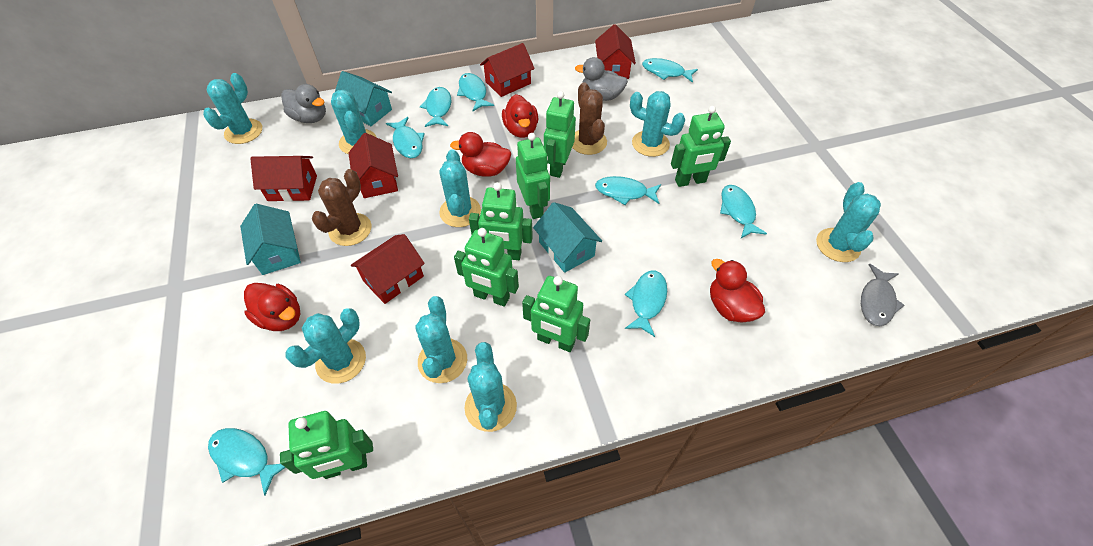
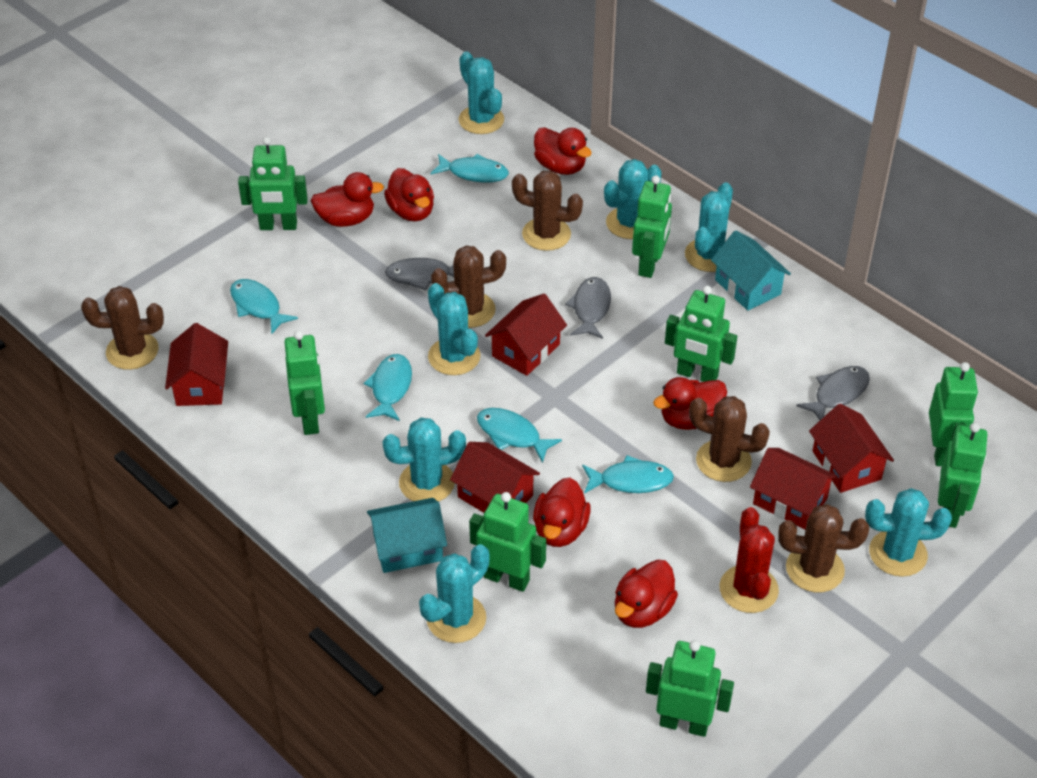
brown cactus: [312,169,371,246] [572,82,607,155] = 2 -> [81,286,164,370] [431,245,506,328] [512,170,583,251] [689,396,770,482] [778,504,869,592] = 5
green robot: [280,411,373,479] [454,228,519,307] [469,182,533,260] [516,133,550,219] [522,276,590,352] [544,91,576,178] [671,106,731,187] = 7 -> [238,137,308,230] [285,331,325,435] [469,492,546,592] [632,175,672,278] [646,640,734,737] [665,286,737,382] [929,362,978,466] [938,423,988,528] = 8
grey duck: [281,84,326,123] [575,57,628,101] = 2 -> none = 0
grey fish: [861,264,905,326] = 1 -> [385,258,454,290] [565,277,611,339] [796,366,870,420] = 3
red cactus: none = 0 -> [720,507,779,613] = 1
red duck: [244,283,300,331] [450,132,511,177] [502,94,538,138] [710,259,765,322] = 4 -> [310,172,384,227] [384,168,434,222] [533,478,591,547] [534,127,592,175] [615,560,678,628] [653,377,727,430] = 6
turquoise cactus: [203,73,262,144] [286,308,366,384] [331,90,376,154] [415,296,467,383] [439,149,481,227] [465,342,517,432] [630,91,685,157] [816,182,881,262] = 8 -> [382,418,466,502] [419,544,490,643] [428,283,481,375] [459,51,504,134] [604,159,661,239] [685,182,733,272] [865,488,952,577] = 7
turquoise fish: [208,428,286,496] [386,117,425,158] [420,87,451,127] [457,73,494,111] [595,176,661,205] [625,270,667,337] [642,58,698,83] [720,185,767,238] = 8 -> [230,279,298,334] [363,354,412,421] [431,154,509,183] [477,408,562,463] [582,455,674,494] = 5
turquoise house: [240,204,301,275] [335,71,392,126] [533,202,602,273] = 3 -> [367,498,447,573] [711,230,791,311] = 2

